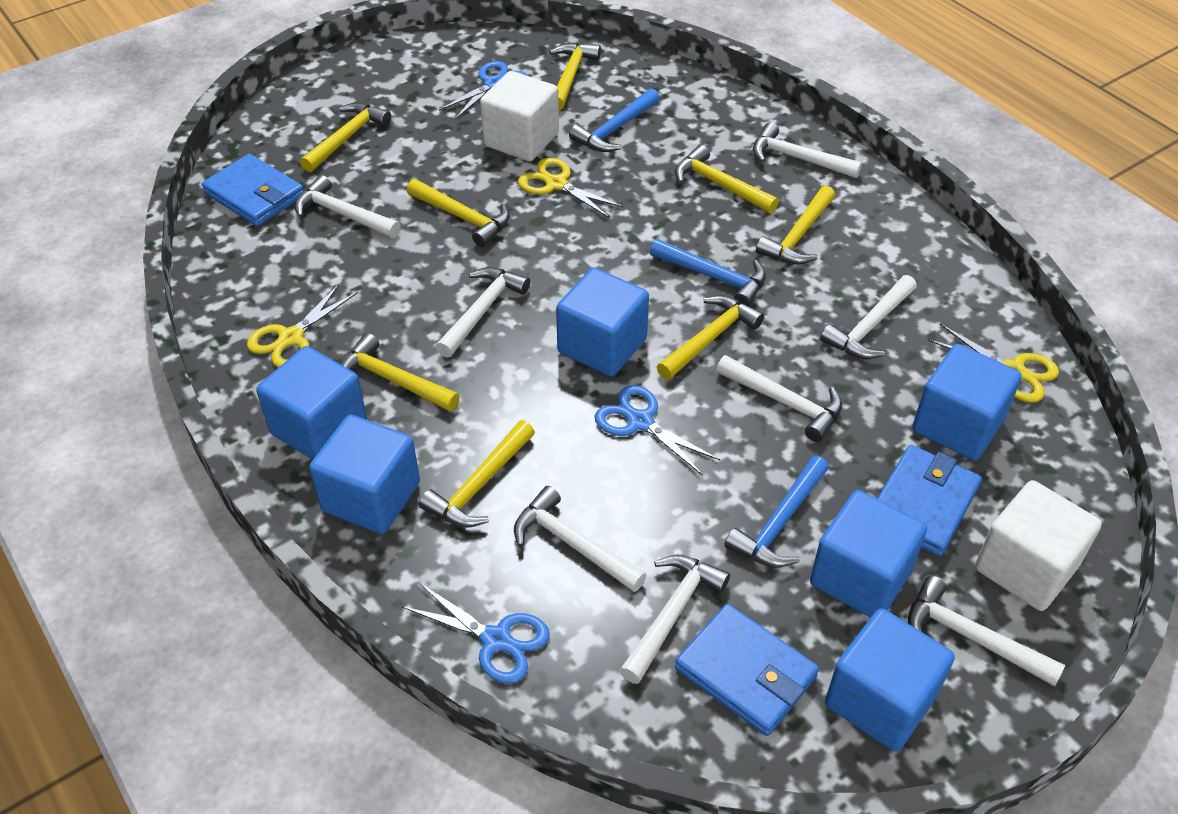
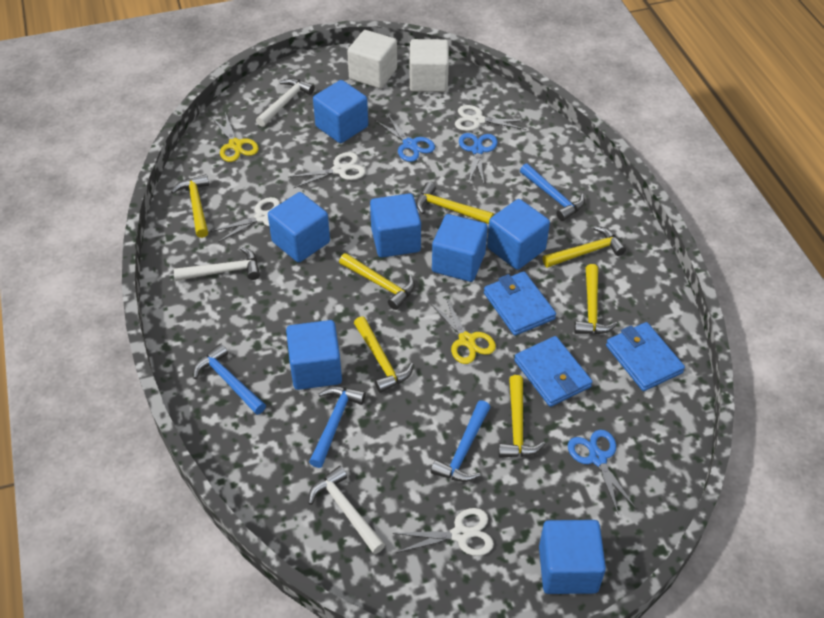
blue cube: [256,346,367,460] [309,415,420,534] [556,268,649,377] [810,490,927,618] [825,608,955,752] [912,344,1022,461] = 6 -> [268,192,330,263] [286,320,342,390] [313,80,368,143] [370,193,421,258] [432,214,488,282] [487,199,550,270] [539,520,606,594] = 7
blue hammer: [569,89,660,152] [650,239,766,306] [724,456,829,568] = 3 -> [193,344,266,415] [309,386,366,468] [431,400,490,482] [520,163,585,221] = 4
white hammer: [295,175,401,238] [436,267,530,357] [514,486,646,592] [619,555,730,684] [716,355,842,442] [753,122,862,178] [820,275,917,359] [908,576,1065,686] = 8 -> [174,247,260,281] [256,78,315,127] [309,466,385,554] = 3
white scissors: none = 0 -> [210,197,280,243] [289,152,366,188] [392,508,494,556] [455,105,528,131] = 4
yellow hammer: [300,103,391,172] [341,333,460,412] [407,179,510,247] [419,420,535,528] [549,42,601,110] [657,295,764,380] [675,145,779,213] [756,186,835,265] = 8 -> [171,174,209,238] [339,253,415,310] [354,316,414,393] [416,182,494,224] [498,375,545,458] [543,226,626,268] [574,264,618,334] = 7
yellow scissors: [247,283,358,368] [518,158,624,218] [928,324,1059,403] = 3 -> [212,112,259,162] [430,296,496,364] = 2

